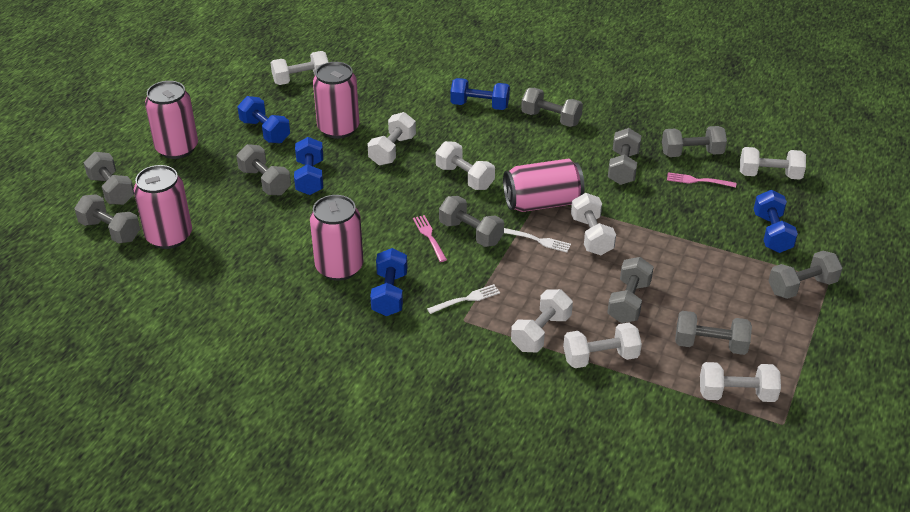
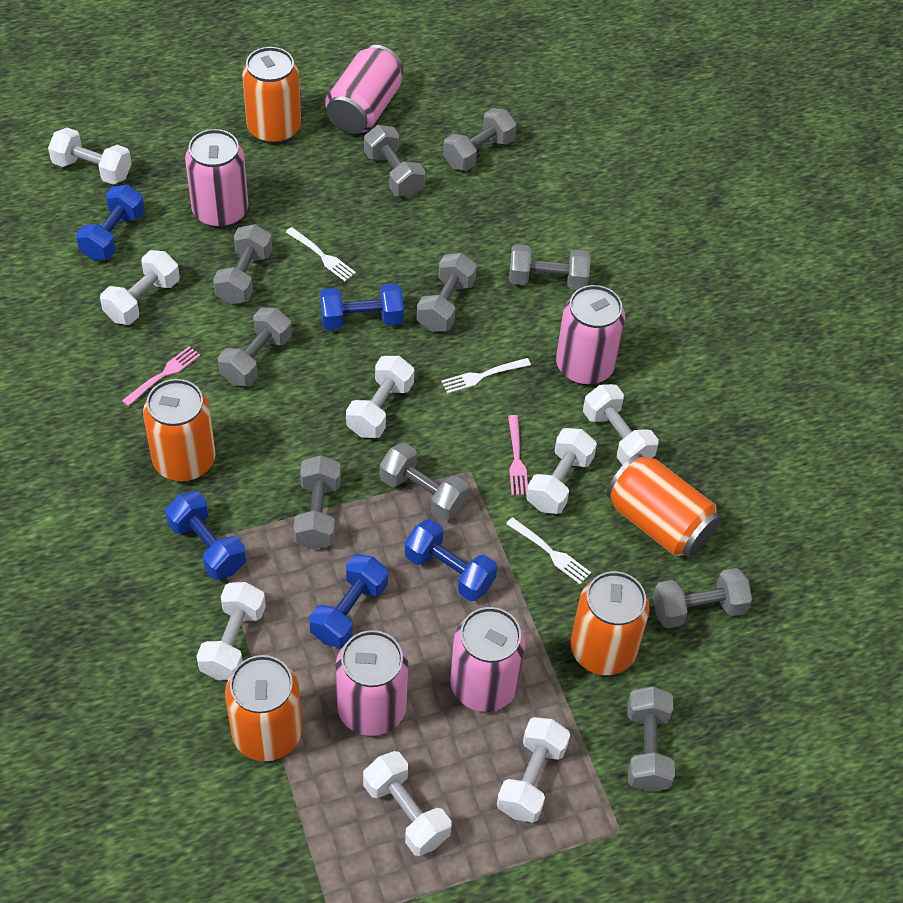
orange can: none = 0 -> [143,379,216,482] [225,655,302,761] [242,47,301,144] [570,571,650,675] [607,454,721,558] = 5
white fork: [427,284,500,314] [504,228,571,253] = 2 -> [286,227,356,281] [441,358,531,394] [506,517,591,584] = 3

